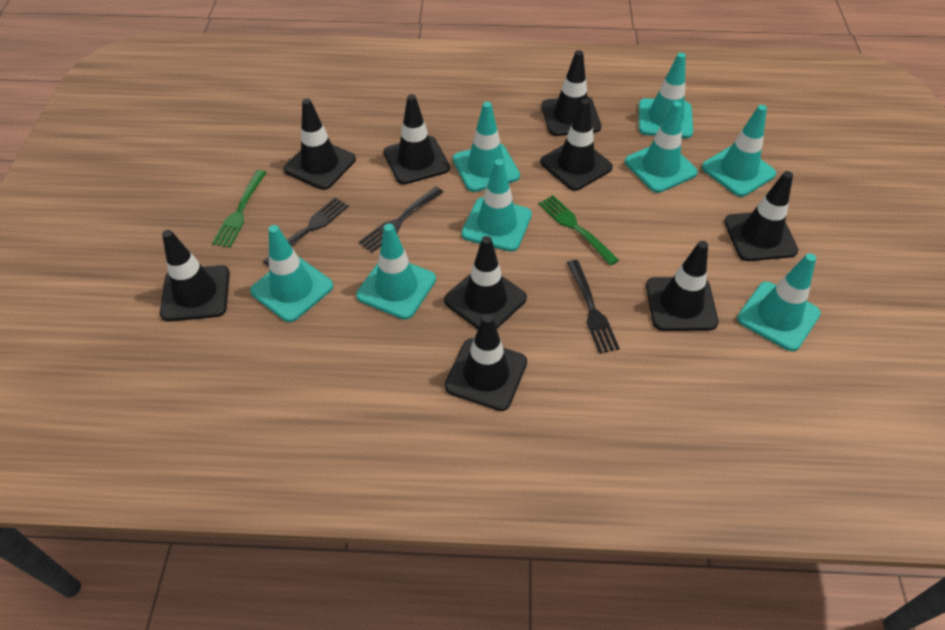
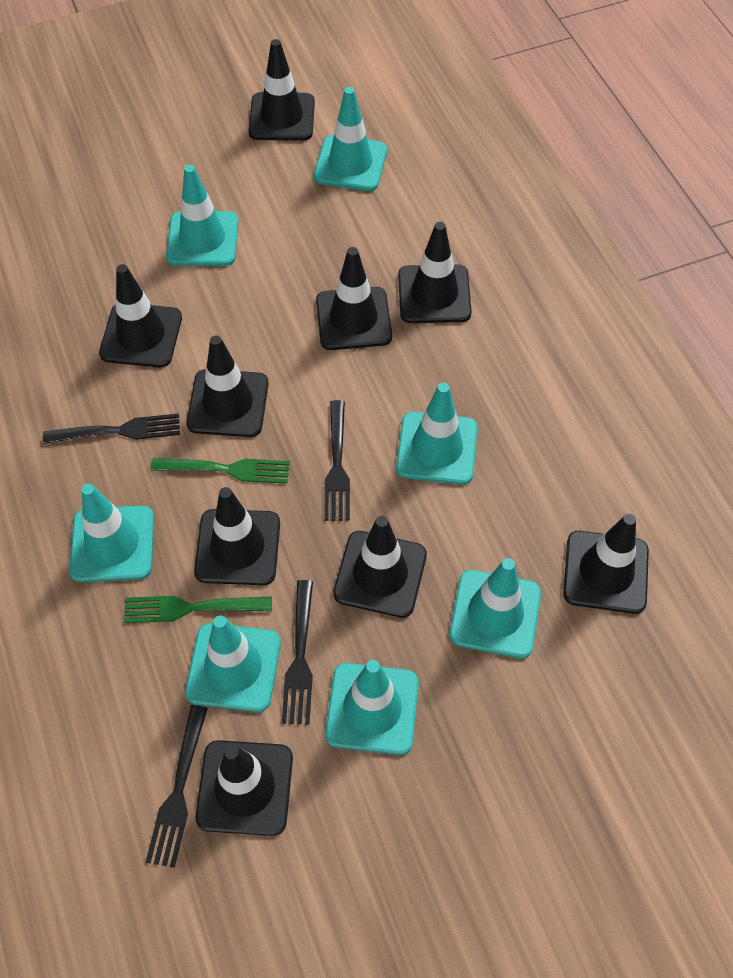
black fork: [263,197,349,266] [359,187,443,253] [567,260,620,354] = 3 -> [43,413,180,444] [146,705,208,868] [282,580,313,725] [325,400,350,521] = 4
turquoise traffic cone: [250,225,333,322] [356,224,436,320] [453,102,520,192] [461,159,532,252] [625,101,698,193] [639,53,693,138] [702,105,776,197] [737,253,821,351] = 8 -> [69,484,154,582] [166,164,238,266] [185,615,281,712] [314,87,387,191] [325,660,419,755] [396,383,478,485] [449,558,541,658] = 7

